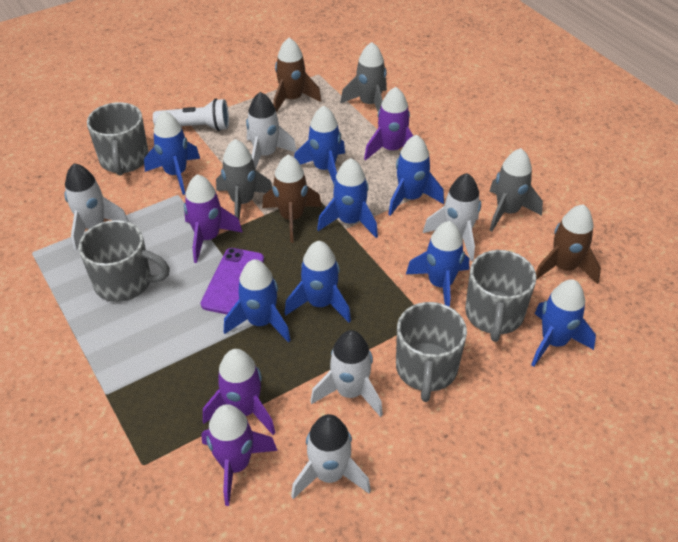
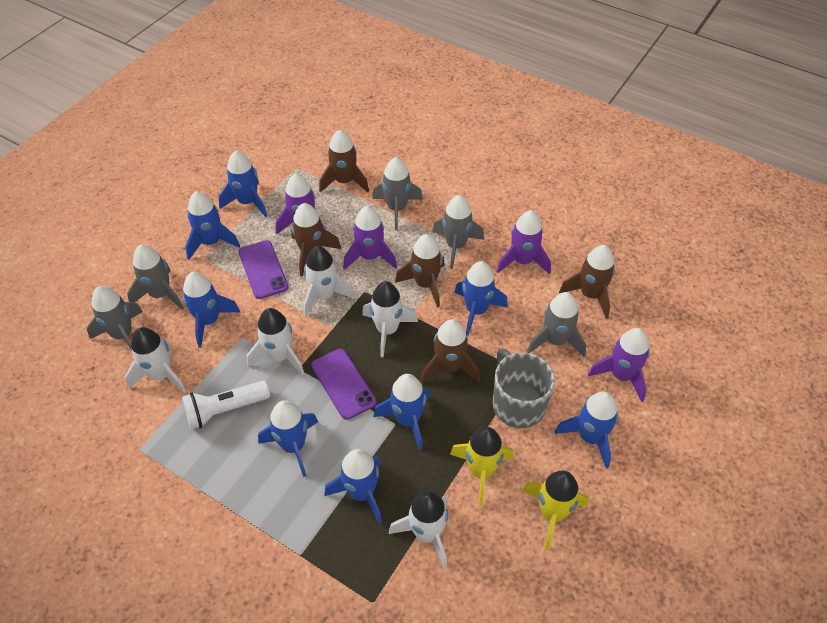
brown rocket: [262,155,322,243] [273,38,322,113] [536,204,601,284] = 3 -> [291,203,341,277] [319,130,369,192] [395,234,445,308] [420,319,480,383] [559,245,615,318] = 5
grey mug: [79,220,170,302] [87,102,149,175] [396,302,467,402] [465,250,536,342] = 4 -> [493,348,555,428] = 1
grey rocket: [216,139,273,220] [340,42,387,111] [489,148,543,232] = 3 -> [87,286,143,351] [127,245,184,310] [372,157,423,230] [433,195,484,269] [527,292,586,357] = 5
purple phone: [201,248,264,314] = 1 -> [238,240,289,299] [311,349,377,420] = 2
yellow rocket: none = 0 -> [450,427,514,506] [522,471,589,550] = 2

